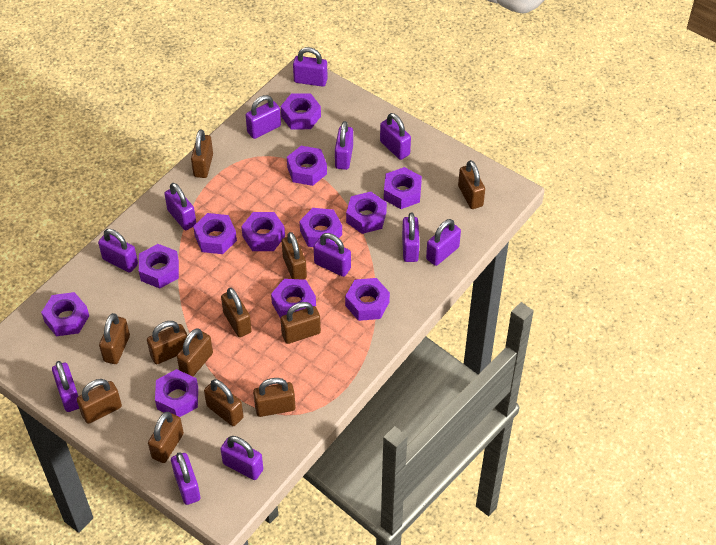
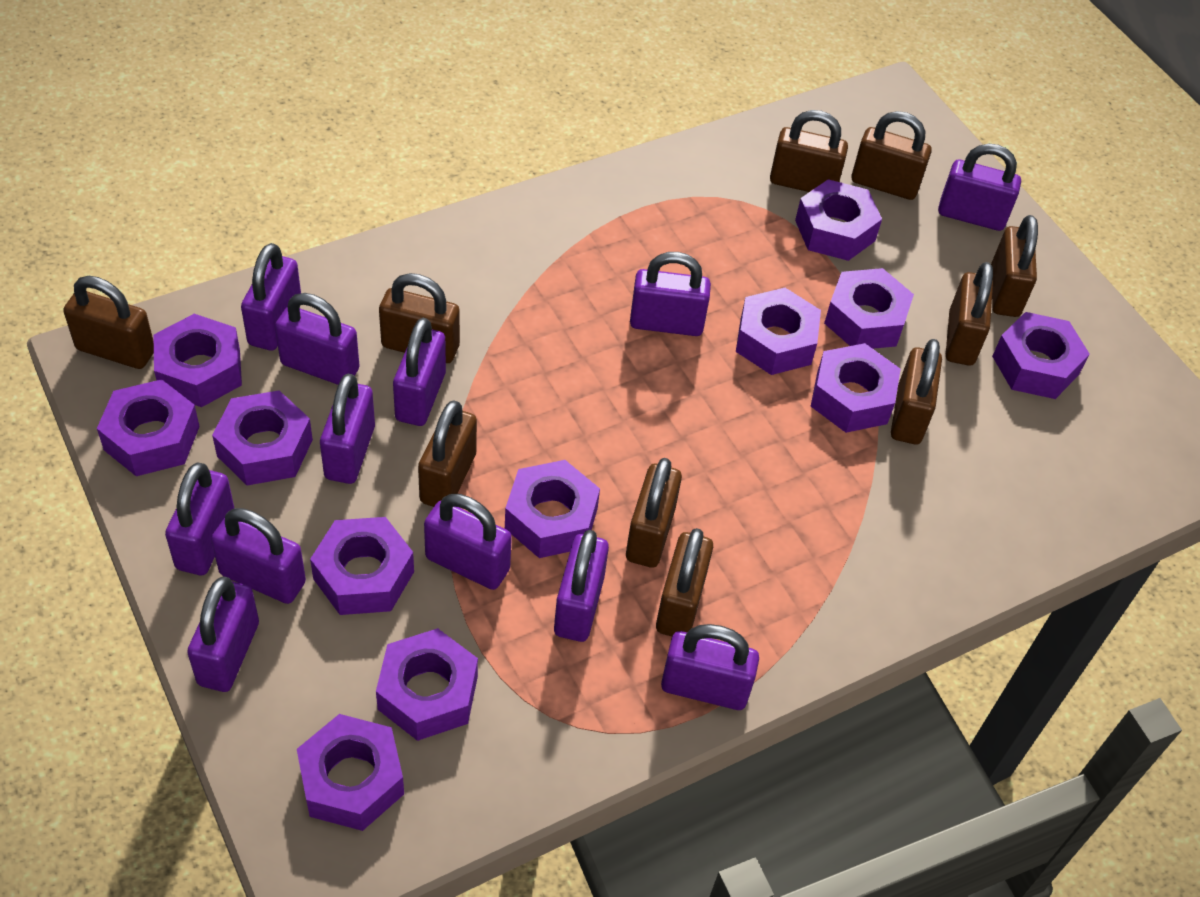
brown padlock: [77,379,122,424] [99,313,130,364] [147,321,187,364] [148,412,184,463] [177,328,213,377] [191,129,213,178] [204,379,244,426] [221,288,252,337] [253,378,296,417] [280,302,321,344] [282,232,307,280] [458,160,485,209] = 12 -> [63,276,154,369] [379,273,460,363] [418,400,477,507] [626,458,682,568] [656,528,713,637] [770,110,848,192] [851,111,932,200] [891,339,942,444] [946,262,993,366] [991,215,1038,317] = 10

